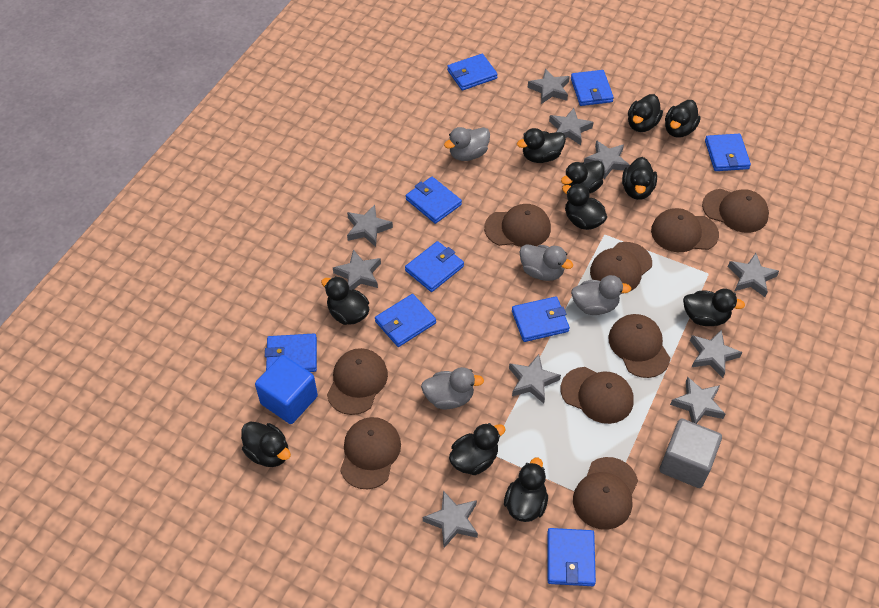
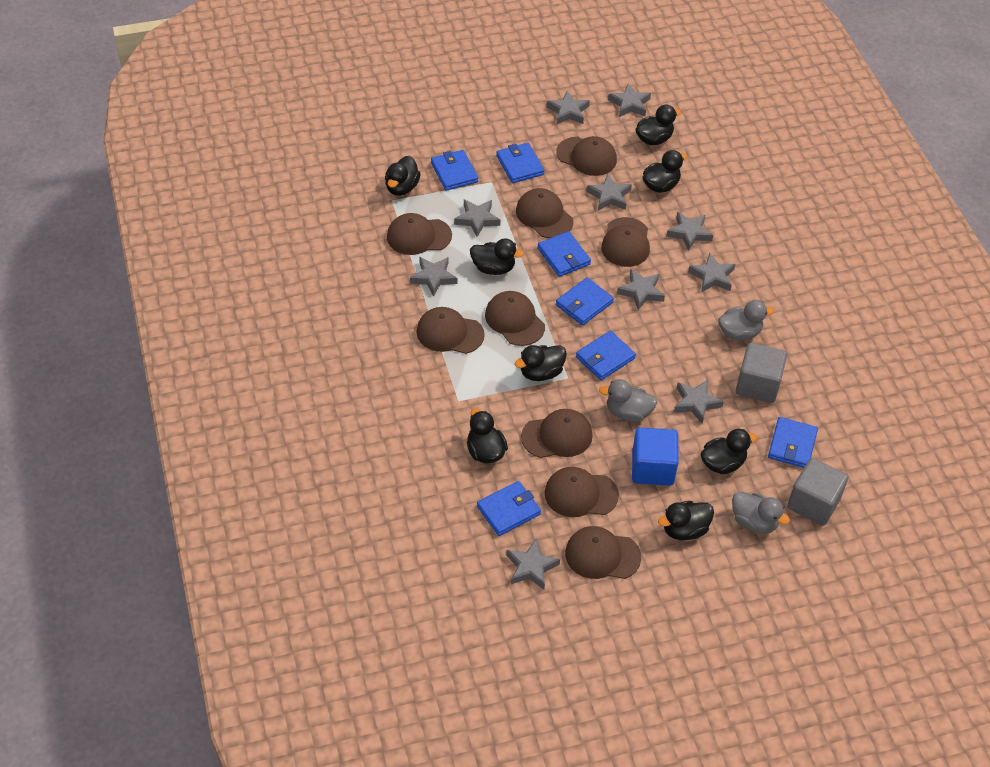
black duck: [241,422,291,467] [321,276,370,325] [449,423,506,475] [504,458,548,522] [517,128,566,163] [561,160,605,193] [562,184,607,230] [622,157,657,200] [628,94,663,132] [665,100,701,138] [683,289,745,326] = 11 -> [385,156,421,196] [467,408,508,463] [470,238,524,275] [514,345,567,381] [635,105,681,145] [643,150,687,193] [658,501,714,540] [701,429,757,474] = 8
blue wallet: [265,334,317,372] [375,294,436,347] [405,241,464,292] [406,177,462,224] [447,54,498,91] [512,296,570,342] [547,528,596,586] [571,70,614,106] [705,134,751,171] = 9 -> [431,150,478,191] [477,481,541,536] [496,143,544,183] [537,231,591,277] [556,278,614,325] [576,331,636,380] [768,417,818,468] = 7
grey cube: [660,418,722,488] = 1 -> [736,343,787,403] [787,458,848,526] = 2
grey duck: [421,367,484,409] [444,127,490,161] [519,244,573,281] [571,275,631,315] = 4 -> [599,379,657,422] [718,300,774,341] [732,491,790,534] = 3

